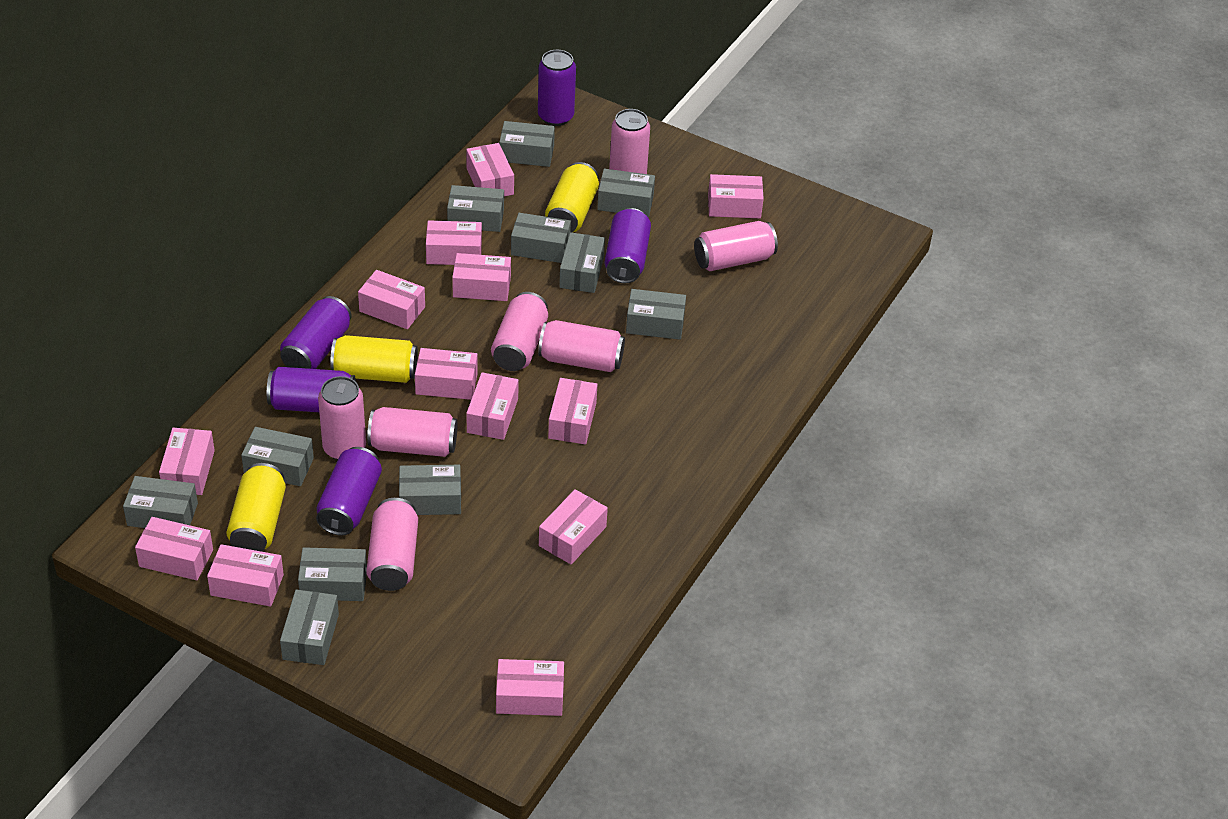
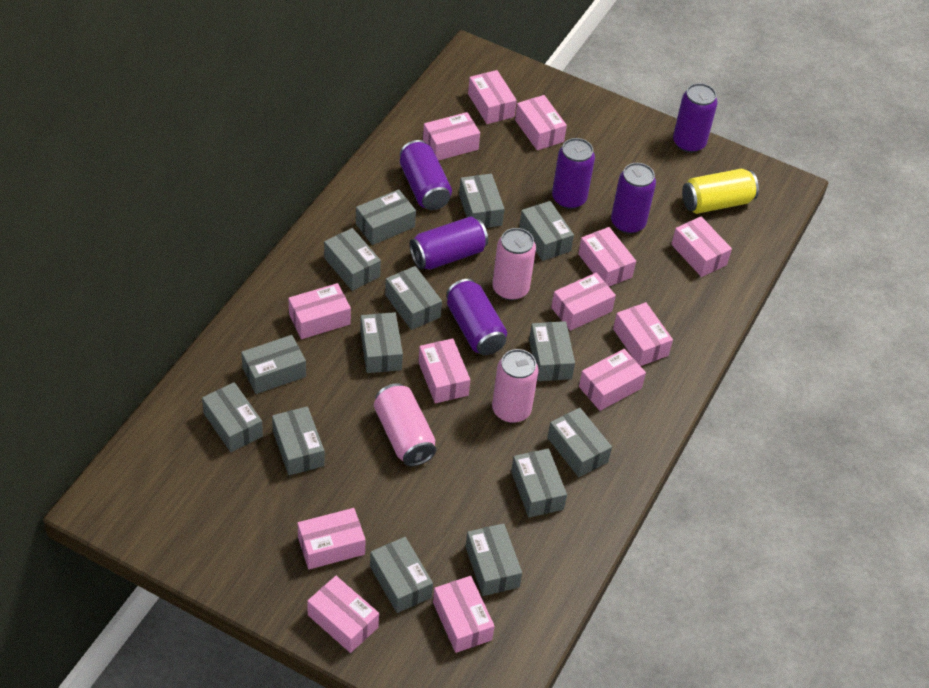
grey box: [123,476,198,528] [241,427,314,486] [280,590,339,665] [298,547,367,601] [399,465,461,515] [447,185,504,232] [499,121,555,167] [511,213,571,263] [559,232,605,293] [597,169,655,217] [626,289,686,340] = 11 -> [202,382,263,452] [241,335,306,394] [272,406,324,475] [324,228,381,291] [356,189,416,245] [360,312,403,373] [370,537,433,613] [385,266,442,330] [459,174,504,228] [465,523,522,596] [511,449,567,518] [519,201,574,261] [529,321,575,381] [547,408,612,477] = 14
pink can: [318,376,366,460] [366,498,418,591] [367,407,457,457] [491,292,548,371] [538,320,625,372] [609,109,650,174] [694,221,778,271] = 7 -> [374,383,436,466] [492,228,536,300] [492,349,539,423] = 3
purple can: [267,367,356,412] [280,296,352,369] [316,447,382,536] [538,50,576,126] [605,208,651,283] = 5 -> [400,140,452,210] [409,216,488,270] [446,279,507,355] [552,138,595,209] [611,163,656,234] [673,83,718,153] = 6
yellow can: [226,463,286,552] [330,335,418,383] [545,162,599,233] = 3 -> [682,169,759,214] = 1

